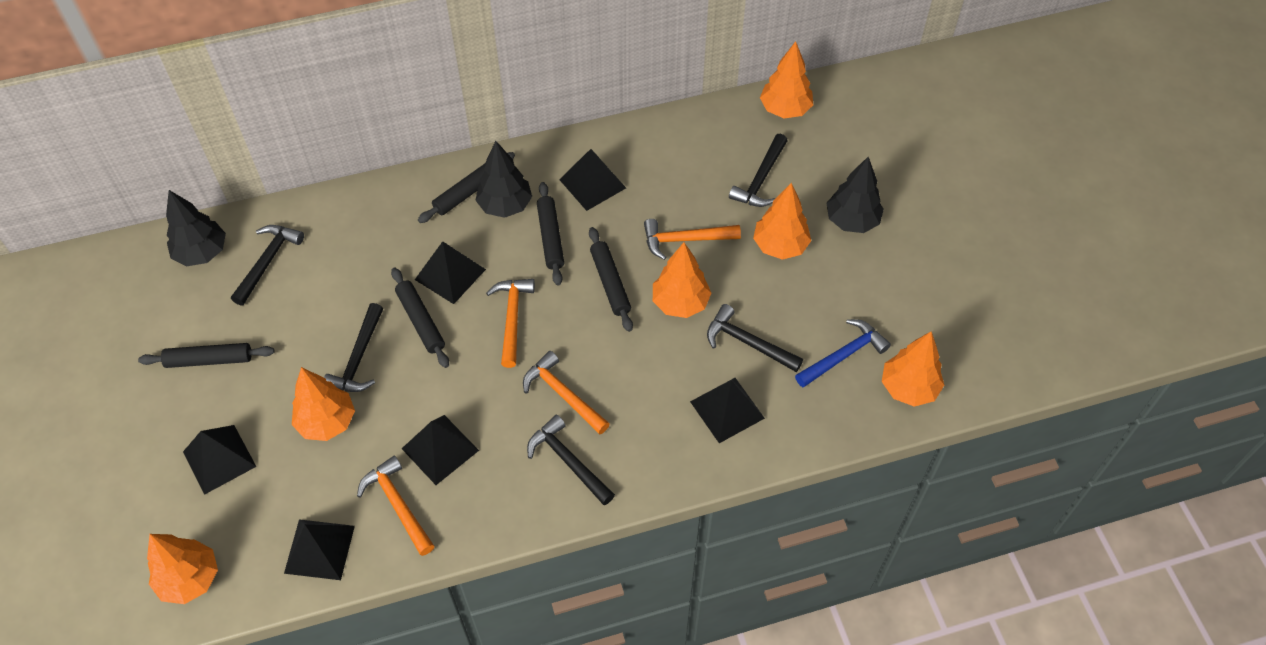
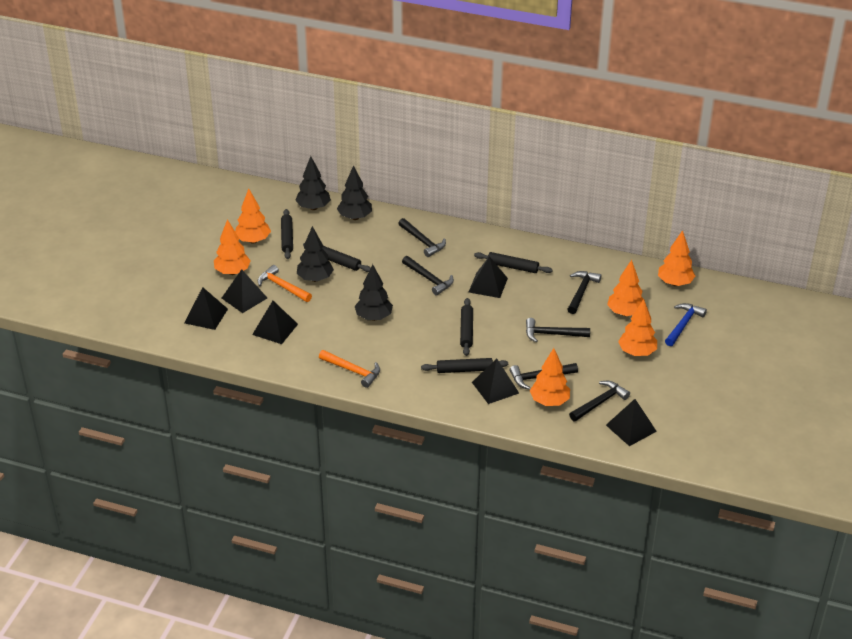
black hammer: [231,225,304,306] [324,303,383,392] [527,415,615,505] [707,304,803,372] [729,134,788,207] = 5 -> [398,218,446,257] [402,256,454,296] [510,363,578,390] [526,318,590,343] [567,271,601,314] [569,381,630,421] = 6
black tree: [166,190,226,266] [475,141,532,218] [827,157,884,233] = 3 -> [295,156,331,210] [297,226,334,282] [337,165,372,220] [355,264,393,321] = 4
orange hammer: [357,455,434,556] [486,279,535,368] [523,351,610,434] [644,219,741,260] = 4 -> [258,265,312,302] [319,350,380,388] = 2

